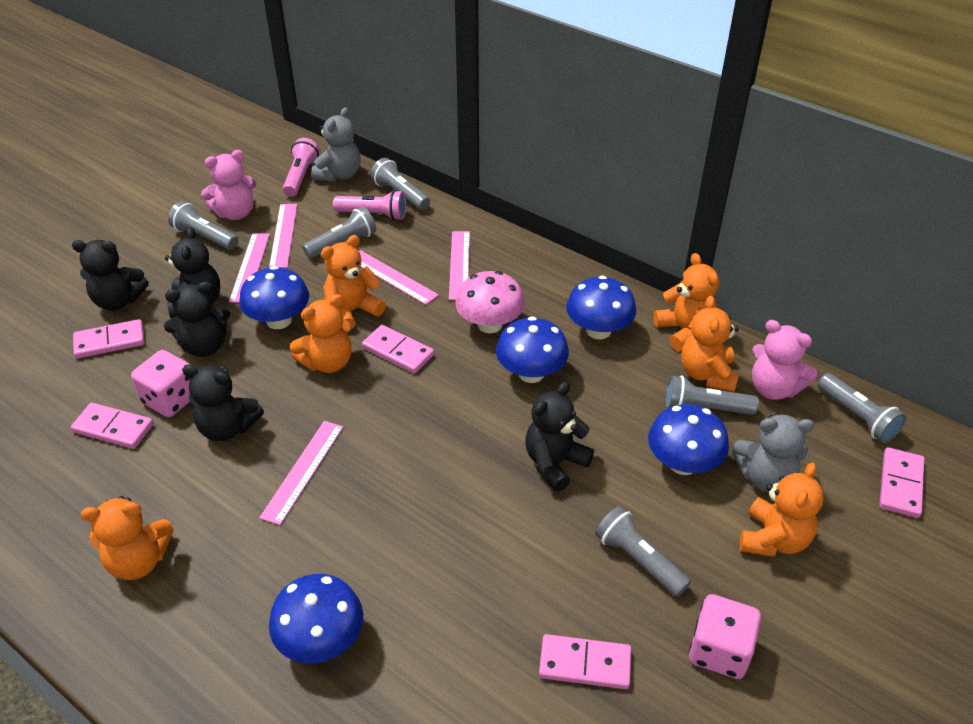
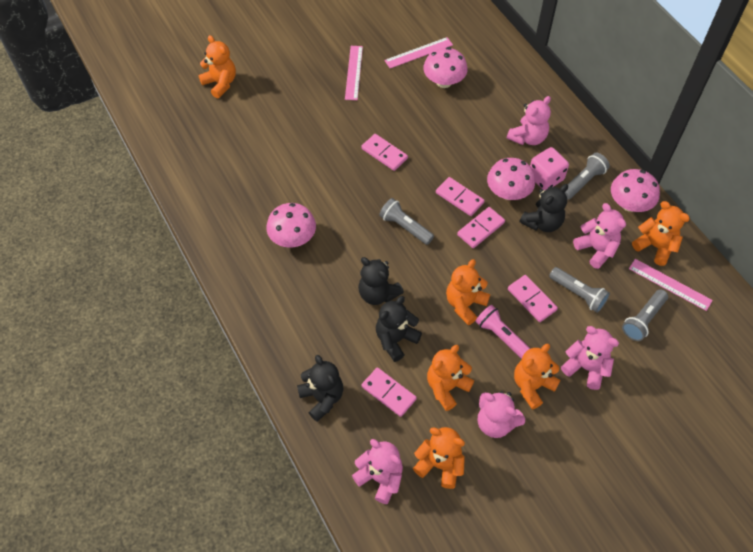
black teddy bear: [72,240,149,311] [164,282,230,357] [165,227,220,318] [182,365,264,441] [525,382,594,492] = 5 -> [297,355,343,422] [358,257,404,305] [376,296,422,362] [520,184,568,232] = 4
blue mushroom: [240,266,309,329] [269,574,363,663] [496,317,569,383] [566,276,636,339] [648,404,729,475] = 5 -> none = 0
grey flashlight: [168,201,238,250] [302,207,376,259] [370,158,430,210] [595,506,691,597] [666,376,759,415] [818,373,906,443] = 6 -> [379,198,434,245] [549,267,610,313] [565,153,610,199] [622,289,668,341] = 4
grey teddy bear: [311,107,361,182] [732,414,814,492] = 2 -> none = 0
pink dice: [131,350,191,417] [689,594,761,679] = 2 -> [530,147,569,190] = 1
pink flashlight: [283,138,320,197] [333,190,406,221] = 2 -> [475,305,531,359] = 1
pink mushroom: [456,271,525,333] = 1 -> [267,203,316,248] [424,47,468,88] [487,158,535,200] [611,169,660,212] = 4
pink ruler: [229,233,270,303] [259,421,343,525] [269,204,297,268] [359,250,439,305] [449,231,470,300] = 5 -> [345,46,363,100] [384,37,453,68] [629,259,713,311] = 3
pink teddy bear: [201,150,257,220] [752,320,817,400] = 2 -> [352,439,403,504] [478,391,525,438] [507,96,551,145] [561,326,619,390] [573,203,626,269] = 5

